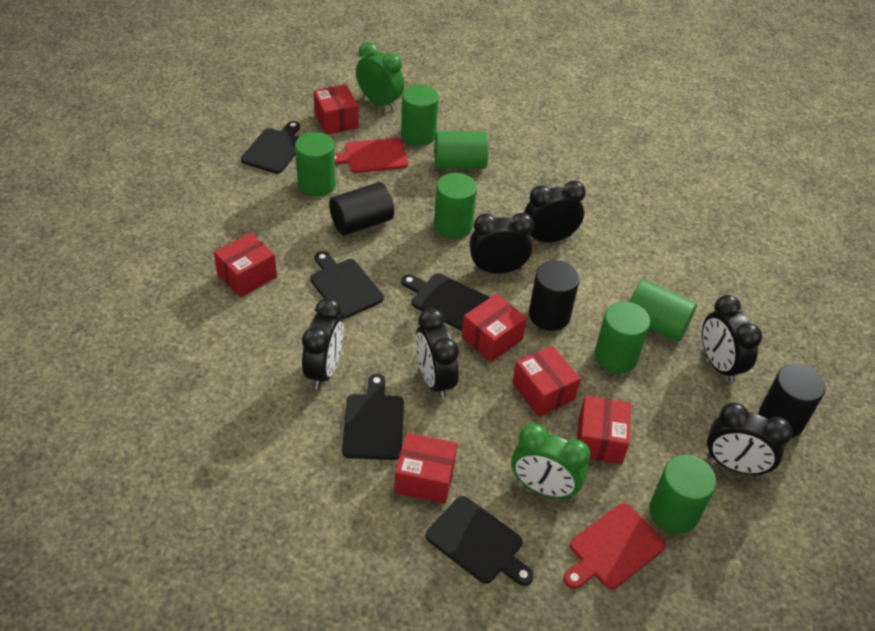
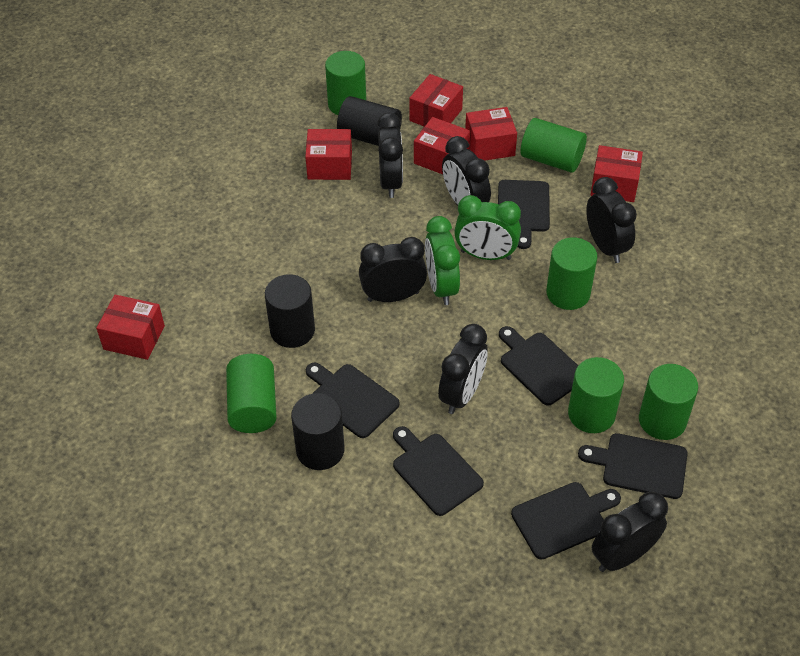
black cutting board: [241,121,300,174] [310,251,384,319] [342,374,404,460] [401,273,489,331] [426,496,534,586] = 5 -> [306,363,400,438] [393,426,484,516] [498,180,550,249] [499,326,578,405] [511,482,621,559] [578,433,688,499] = 6
green cylinder: [295,132,336,197] [401,84,439,146] [434,131,489,169] [434,173,477,239] [594,301,650,373] [630,280,697,342] [649,455,716,534] = 7 -> [226,354,277,433] [325,51,366,115] [520,118,587,173] [546,237,597,310] [568,357,624,433] [639,364,698,440] = 6
red cutting board: [335,138,408,173] [563,503,666,589] = 2 -> none = 0

